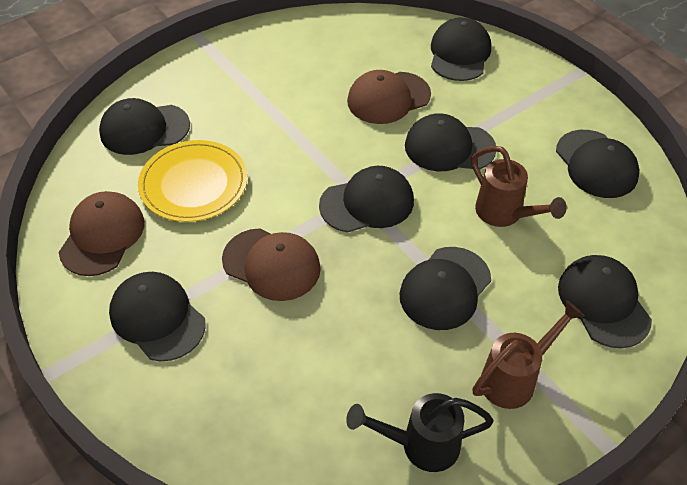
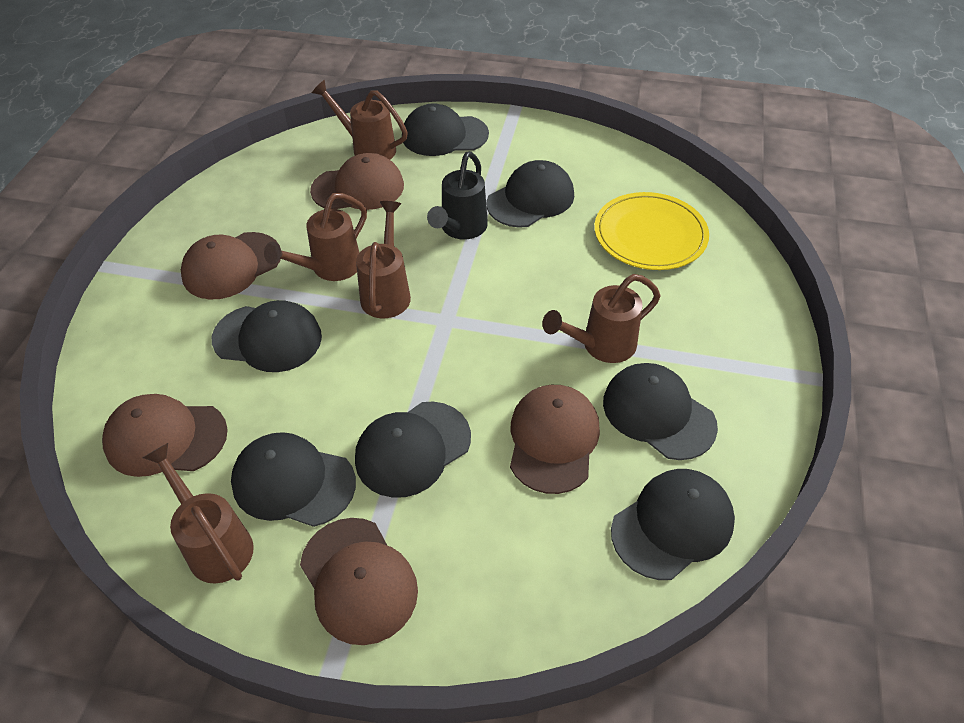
black cap: [99,98,190,155] [109,272,206,361] [319,166,414,233] [399,247,491,330] [405,113,496,171] [431,18,491,81] [556,130,639,198] [558,255,652,348] = 8 -> [212,300,322,372] [231,432,356,527] [355,402,471,498] [402,103,489,156] [487,160,574,228] [603,363,718,460] [611,469,735,580] = 7
brown cap: [59,191,144,276] [222,228,321,301] [347,70,431,124] = 3 -> [102,394,228,477] [181,232,281,299] [300,518,418,645] [310,153,404,210] [510,385,600,494] = 5
brown watering can: [471,146,567,227] [472,300,585,409] = 2 -> [143,443,254,584] [264,193,367,281] [312,80,408,160] [356,201,411,318] [542,274,660,363] = 5

